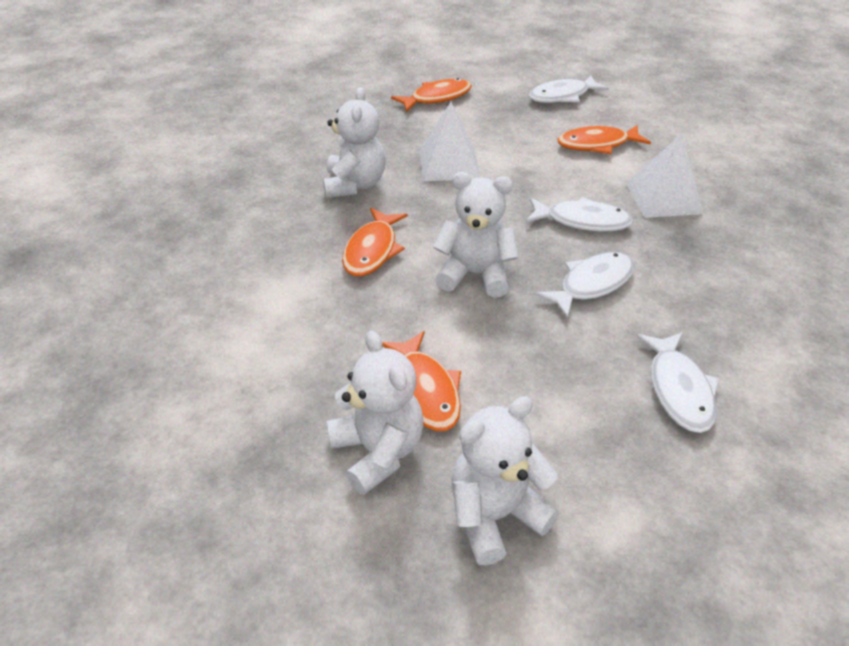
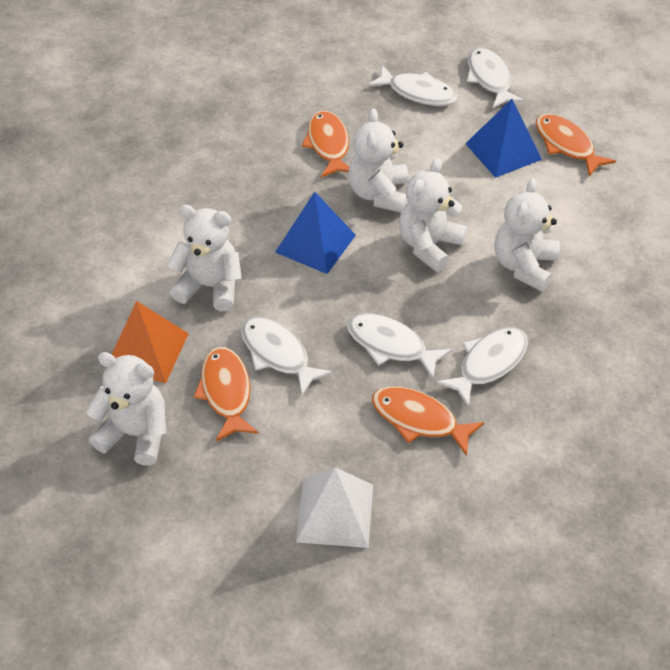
blue pyramid: none = 0 -> [275,192,356,274] [465,99,542,178] = 2
orange pyramid: none = 0 -> [105,301,189,383] = 1
white fish: [526,197,634,232] [529,75,609,103] [535,252,635,319] [636,332,719,433] = 4 -> [241,317,333,396] [347,313,452,379] [368,65,457,106] [436,327,528,407] [467,48,525,108] = 5
white pyramid: [420,102,480,181] [626,133,704,218] = 2 -> [296,467,373,548] = 1
white teddy bear: [323,87,385,198] [327,330,424,495] [433,172,518,298] [451,396,559,566] = 4 -> [86,352,166,466] [167,205,242,311] [348,109,409,213] [399,158,467,272] [495,178,560,292] = 5

